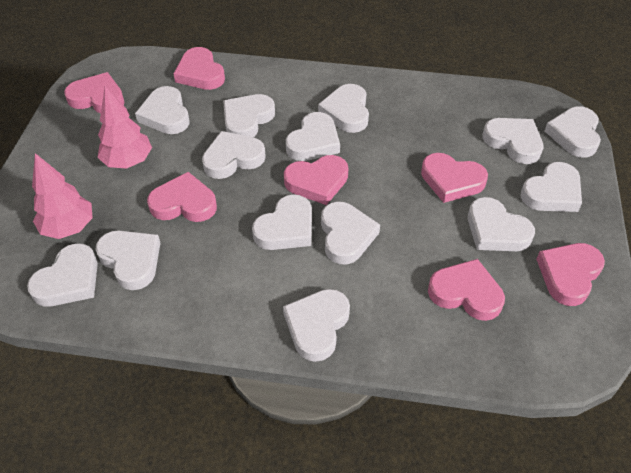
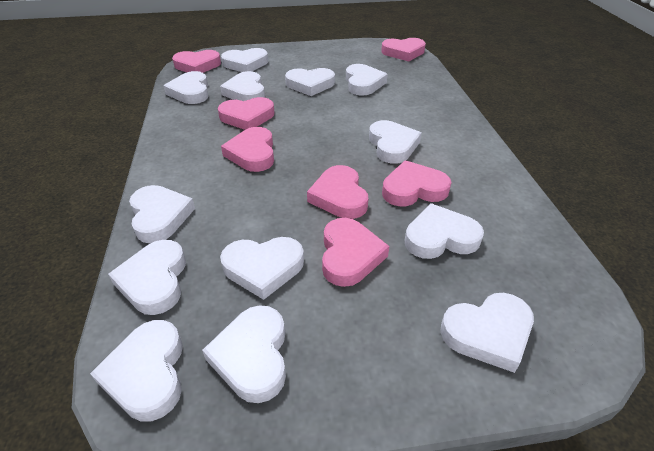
pink tree: [32,153,92,239] [97,86,152,168] = 2 -> none = 0
white heart: [27,243,98,307] [95,230,160,290] [135,86,189,134] [202,131,266,179] [223,94,275,137] [252,194,312,250] [283,289,350,362] [286,112,340,161] [318,84,369,133] [321,201,380,265] [468,197,535,251] [482,118,543,164] [520,162,582,212] [545,106,601,158] = 14 -> [90,320,183,422] [108,240,186,315] [129,185,195,243] [164,71,209,104] [202,305,286,403] [220,71,265,101] [220,237,304,300] [221,48,268,72] [285,68,335,96] [346,64,388,96] [369,120,422,164] [404,203,484,259] [440,293,534,373] = 13

